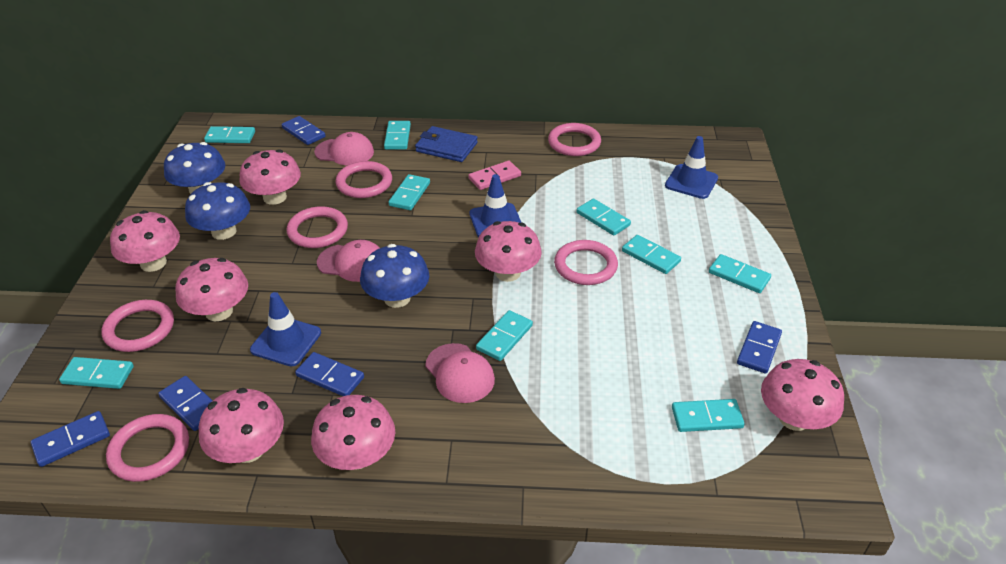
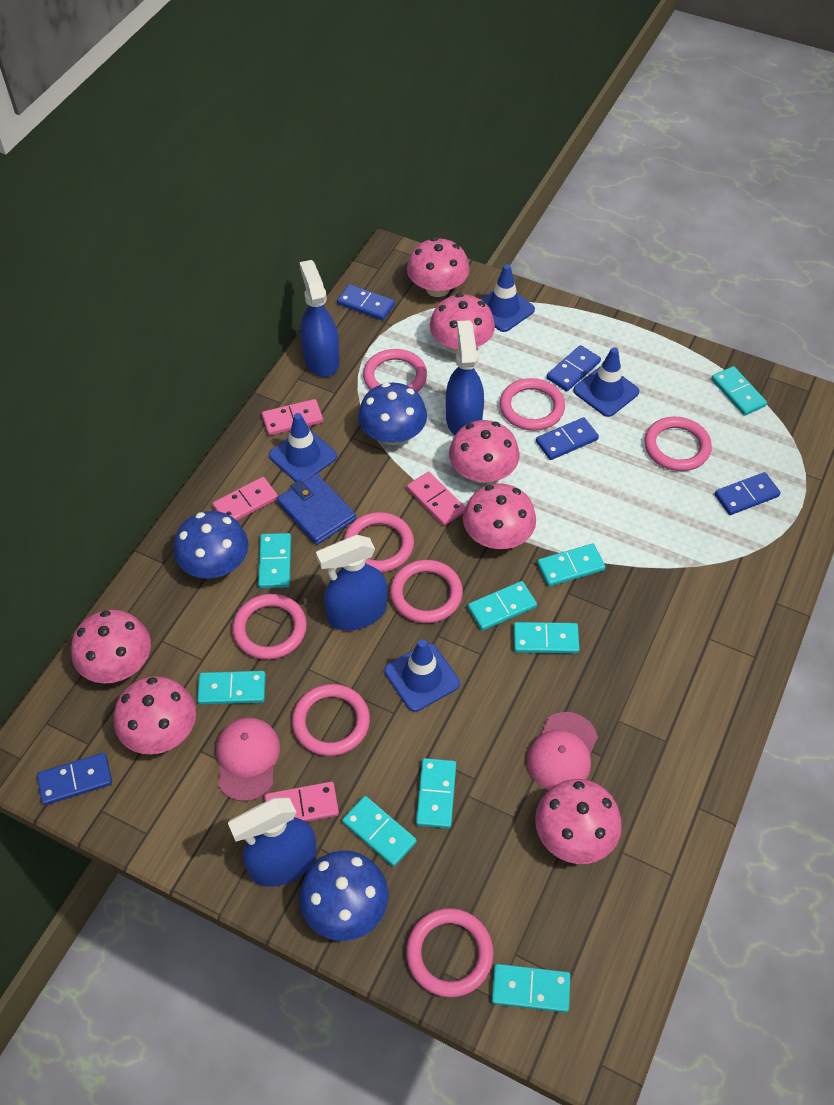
blue spray bottle: none = 0 -> [228,797,317,887] [300,260,340,377] [316,535,387,631] [446,320,484,435] = 4
blue traffic cone: [250,292,321,367] [469,174,521,237] [665,136,718,199] = 3 -> [269,413,337,482] [384,639,460,712] [480,264,535,332] [573,347,640,417] = 4
pink cap: [314,132,374,165] [317,240,380,282] [425,343,495,403] = 3 -> [216,718,280,801] [527,712,598,790] = 2
pink domino: [468,161,521,190] = 1 -> [212,477,278,521] [262,399,323,436] [265,782,339,822] [407,472,465,526] = 4
pink ring: [101,300,174,352] [106,414,189,482] [287,206,348,248] [335,161,392,198] [548,123,601,156] [554,240,618,285] = 6 -> [232,594,307,660] [292,684,370,756] [344,512,414,573] [363,349,427,392] [390,560,463,623] [406,908,494,997] [500,378,565,431] [644,417,712,471] = 8

